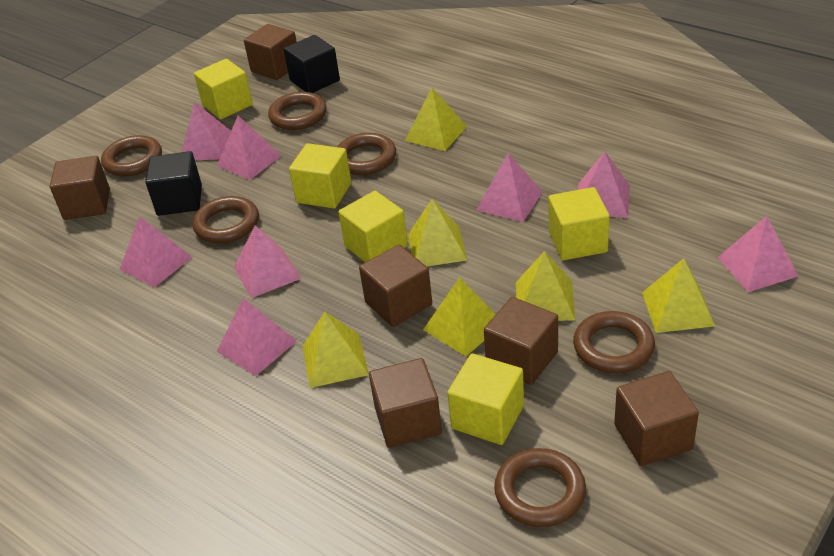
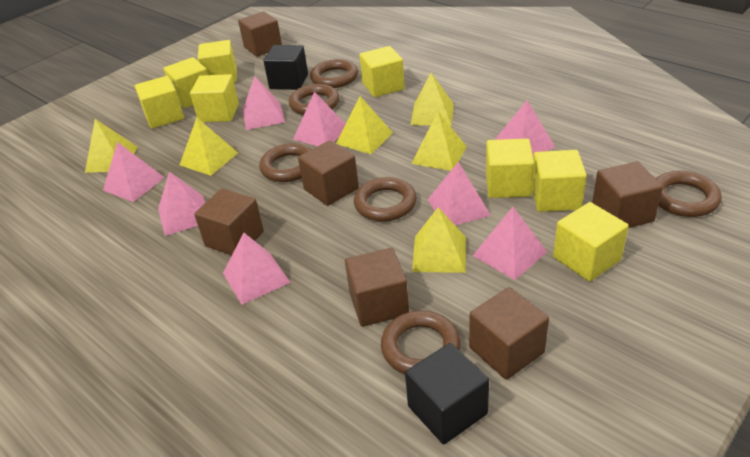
yellow cube: [194,59,253,119] [289,143,351,208] [338,191,408,262] [447,353,524,445] [549,187,610,260] = 5 -> [135,76,184,129] [163,57,208,108] [190,74,239,122] [198,40,237,82] [359,46,405,97] [486,139,534,198] [532,150,587,212] [553,202,629,282] = 8

